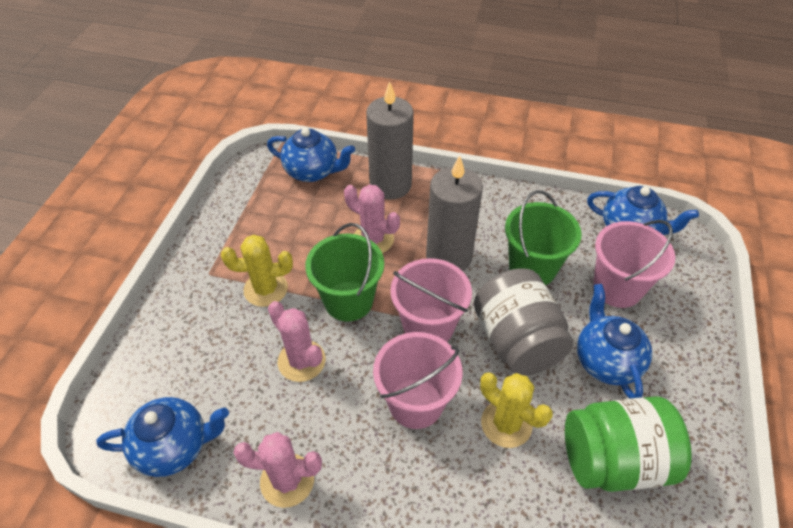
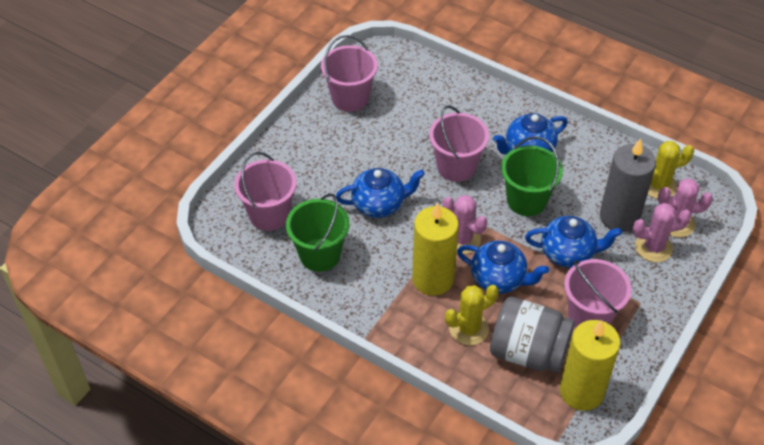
green jar: [565,396,692,492] = 1 -> none = 0
grey candle: [366,81,414,200] [426,155,483,271] = 2 -> [600,138,656,232] = 1
pink bucket: [373,332,463,429] [390,258,472,342] [593,220,675,308] = 3 -> [234,152,297,231] [321,35,378,112] [429,105,489,182] [564,259,631,328] = 4
yellow candle: none = 0 -> [412,203,459,296] [560,320,620,411] = 2

